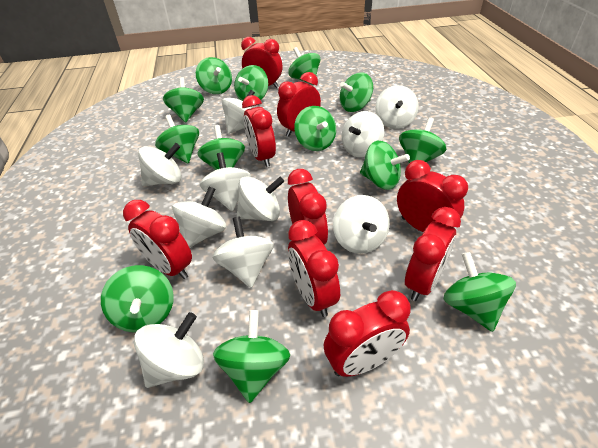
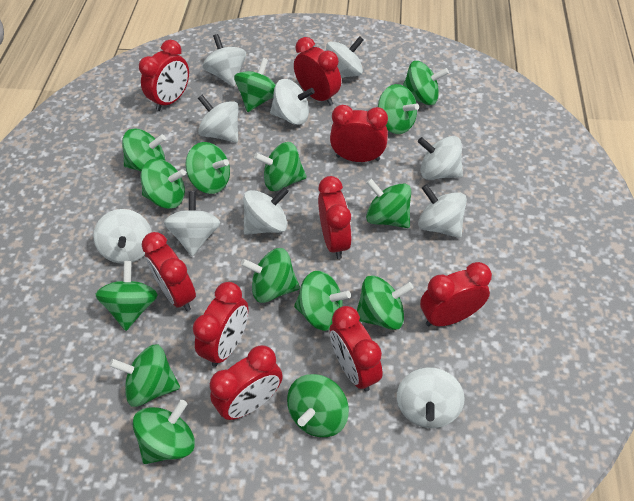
green spinning top: [101,265,174,332] [155,115,199,163] [163,77,204,123] [196,57,232,94] [197,125,245,170] [213,310,290,403] [234,65,268,101] [288,47,320,85] [294,106,336,151] [340,73,373,112] [360,141,410,190] [399,117,446,163] [444,252,516,332] = 13 -> [95,261,158,331] [109,344,180,407] [122,129,166,172] [133,400,195,464] [140,159,186,209] [185,142,230,194] [234,58,276,112] [241,248,300,303] [254,142,307,191] [287,374,349,437] [294,271,351,331] [357,276,414,330] [366,179,411,228] [378,84,419,134] [403,61,449,105] = 15

